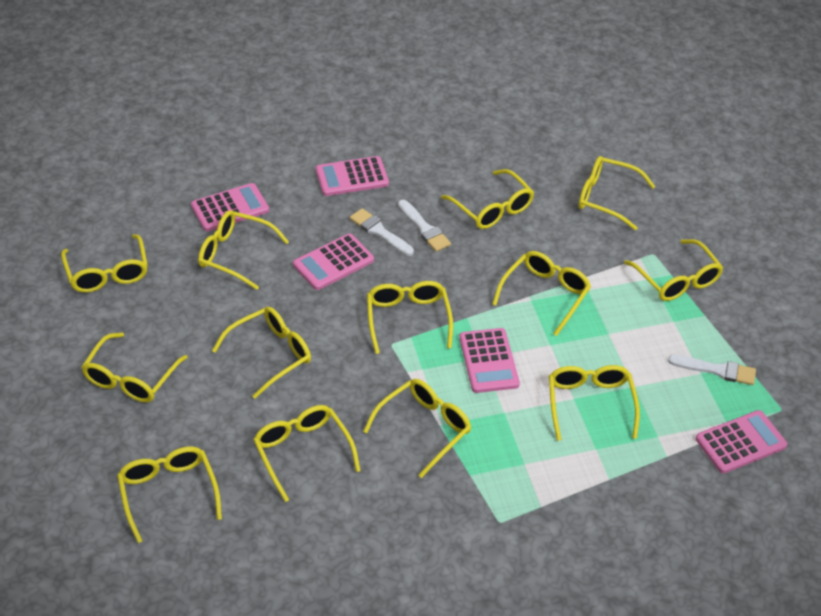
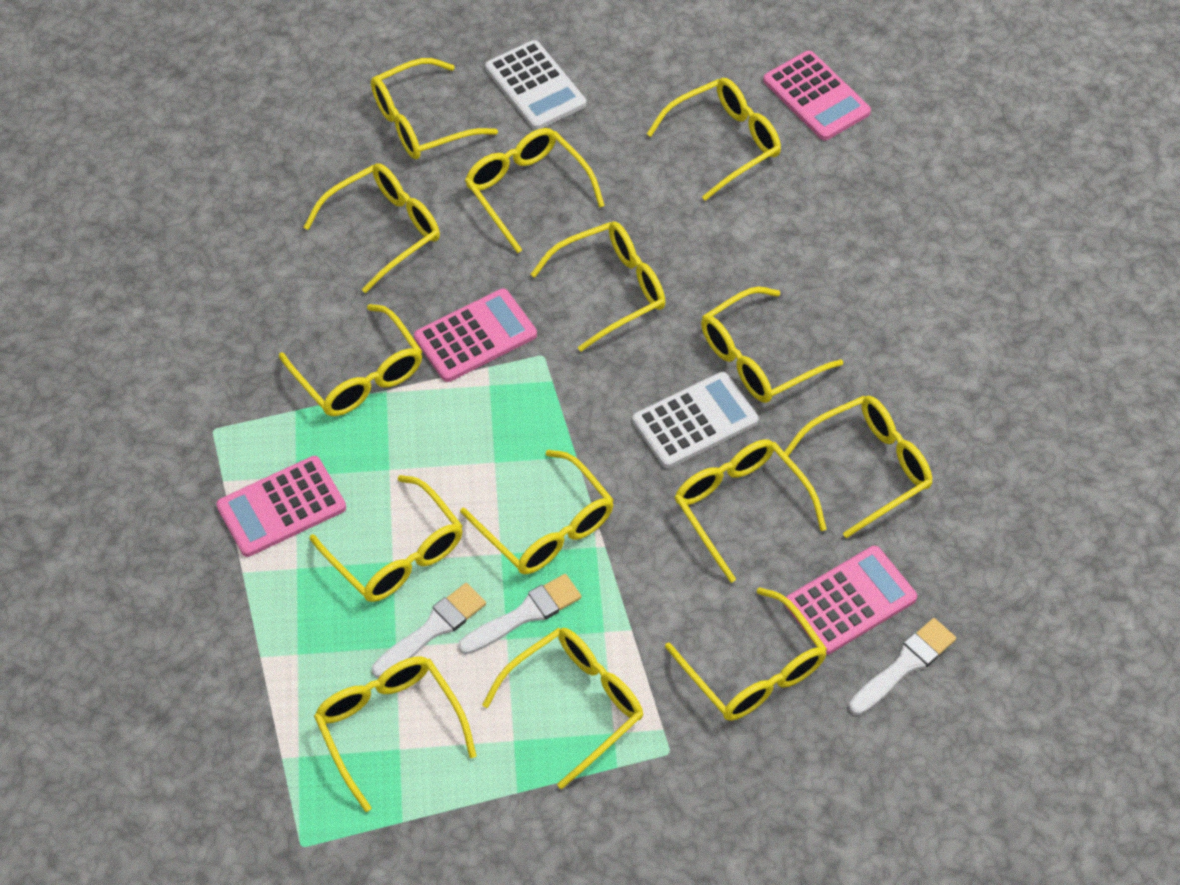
pink calculator: [191,183,269,231] [293,234,374,290] [316,156,389,196] [459,328,520,393] [696,410,787,474] = 5 -> [216,456,346,557] [414,289,537,382] [763,51,871,140] [784,546,917,655] = 4
white calculator: none = 0 -> [485,40,586,130] [632,372,759,468] = 2
yellow glasses: [61,234,148,293] [81,332,188,402] [117,447,222,543] [198,210,289,290] [212,307,311,399] [253,405,361,502] [363,379,471,478] [367,281,453,354] [441,169,534,229] [492,251,591,336] [549,365,640,441] [579,156,655,230] [624,239,723,301] = 13 -> [279,304,422,416] [304,163,440,293] [310,475,463,602] [314,656,477,812] [371,58,498,159] [460,450,614,574] [465,128,605,253] [482,628,643,789] [530,221,665,351] [647,78,781,201] [665,587,827,721] [675,440,827,583] [701,287,843,403] [784,396,932,538] = 14

